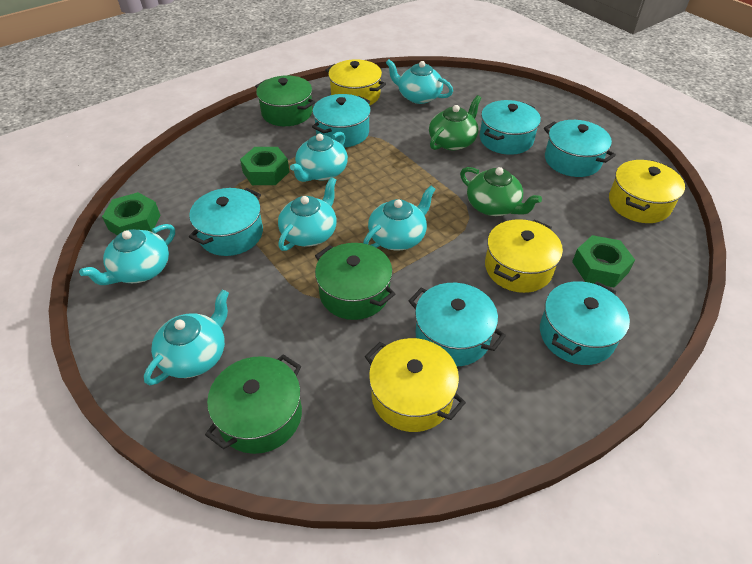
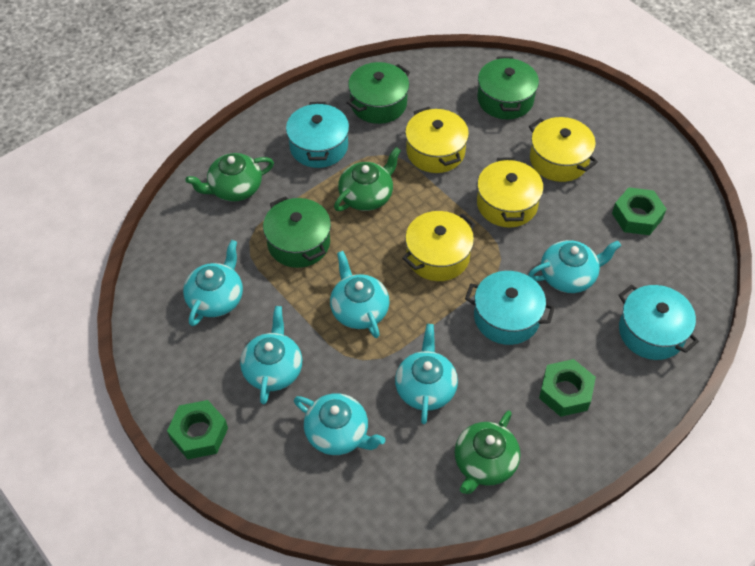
green teapot: [429,95,481,150] [460,167,542,216] = 2 -> [186,153,274,202] [334,147,401,211] [455,411,520,494] = 3
turquoise pot: [189,188,263,256] [312,94,371,147] [409,283,506,366] [480,100,541,155] [540,281,630,365] [544,120,616,177] = 6 -> [286,102,349,168] [465,271,555,345] [619,285,699,360] = 3

